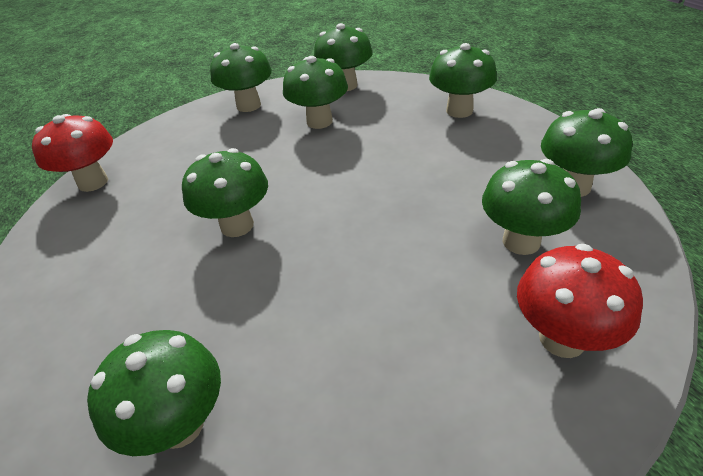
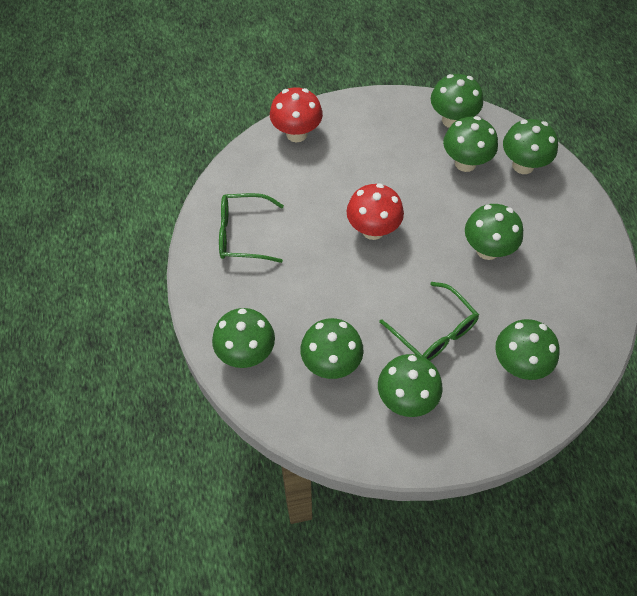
green glasses: none = 0 -> [219,193,284,263] [379,282,479,361] = 2

